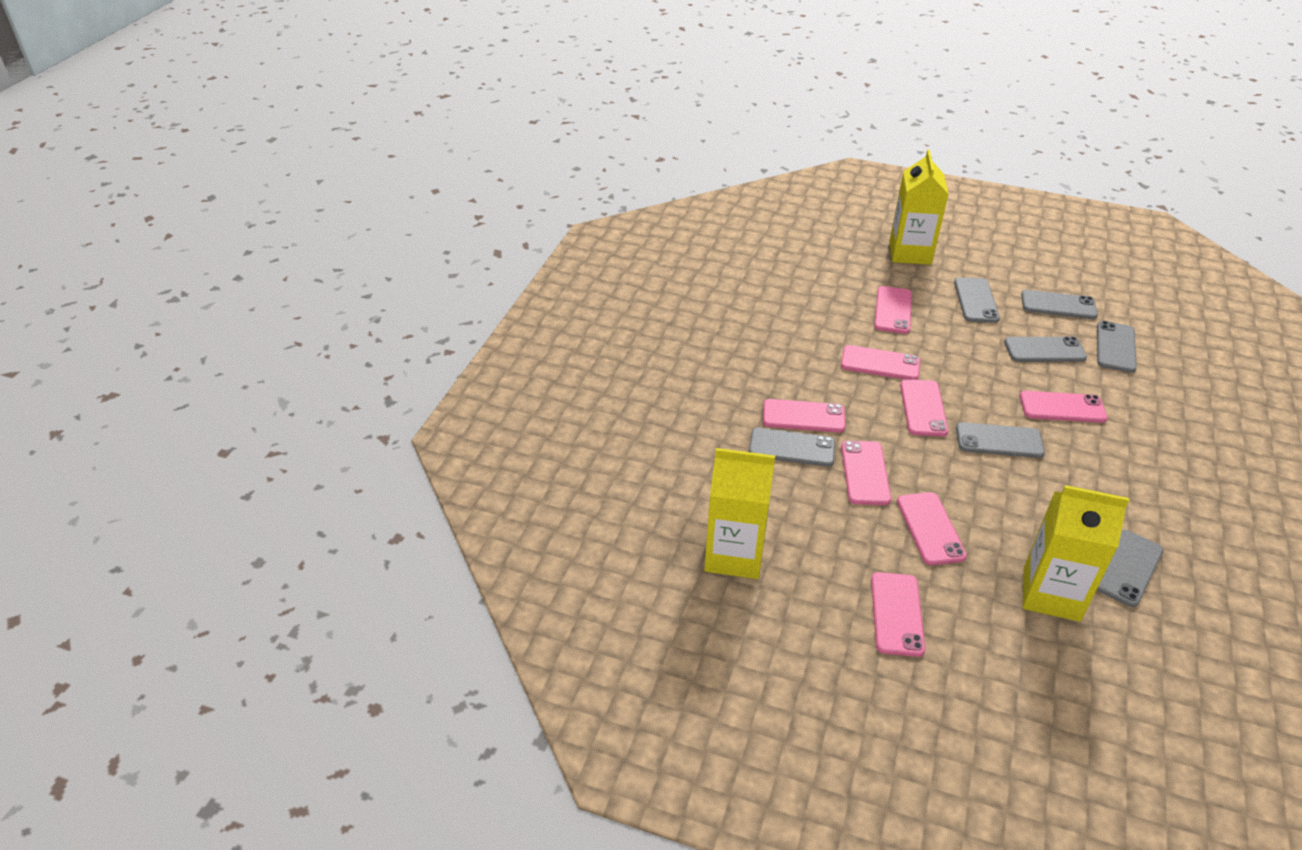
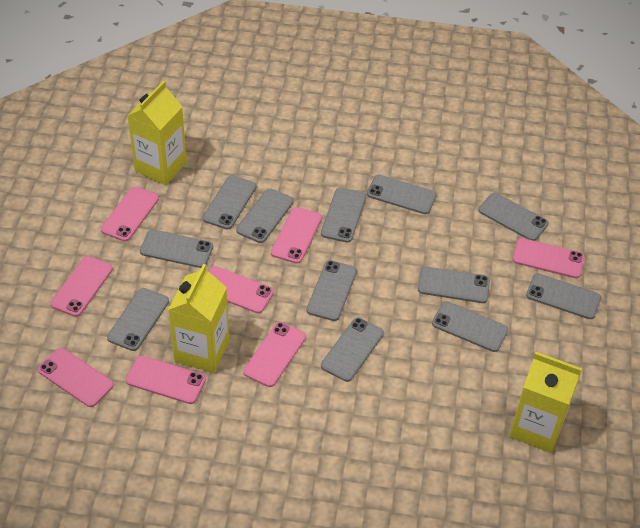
grey phone: [749,428,835,467] [954,277,1000,323] [956,422,1045,458] [1004,336,1087,362] [1021,290,1098,319] [1096,530,1163,607] [1097,321,1137,373] = 7 -> [107,288,169,351] [140,230,213,268] [203,175,256,229] [236,188,294,243] [306,260,357,321] [321,188,366,243] [321,317,384,382] [367,175,437,214] [418,267,490,303] [432,301,508,352] [478,193,549,241] [526,273,601,319] = 12

